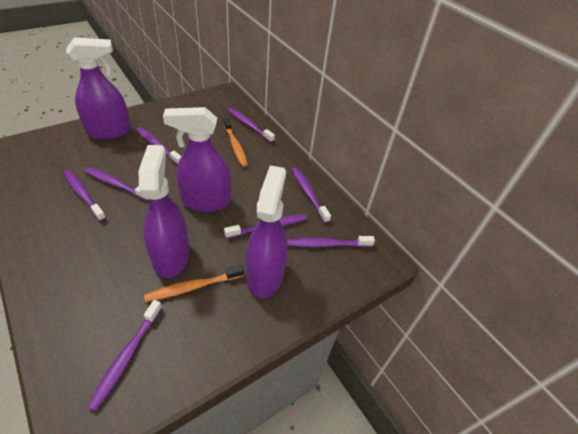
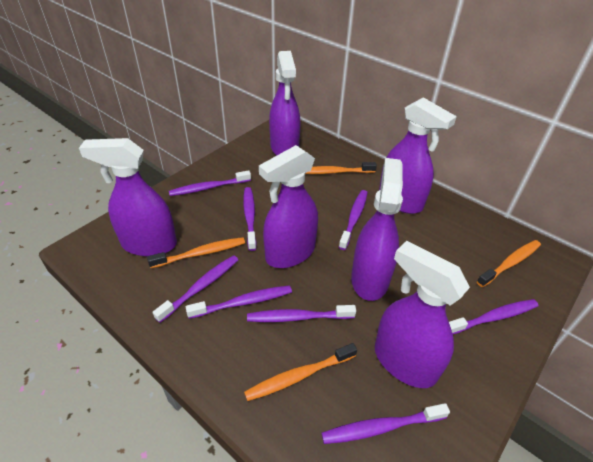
orange toothbrush: [144,265,244,302] [223,118,248,167] = 2 -> [147,237,245,268] [244,343,357,401] [305,162,377,174] [477,240,541,287] = 4
purple spray bottle: [66,38,131,139] [139,145,190,278] [163,107,231,212] [246,165,288,298] = 4 -> [79,138,177,256] [259,145,318,268] [269,51,300,156] [351,158,403,301] [375,241,470,388] [379,97,457,214] = 6

